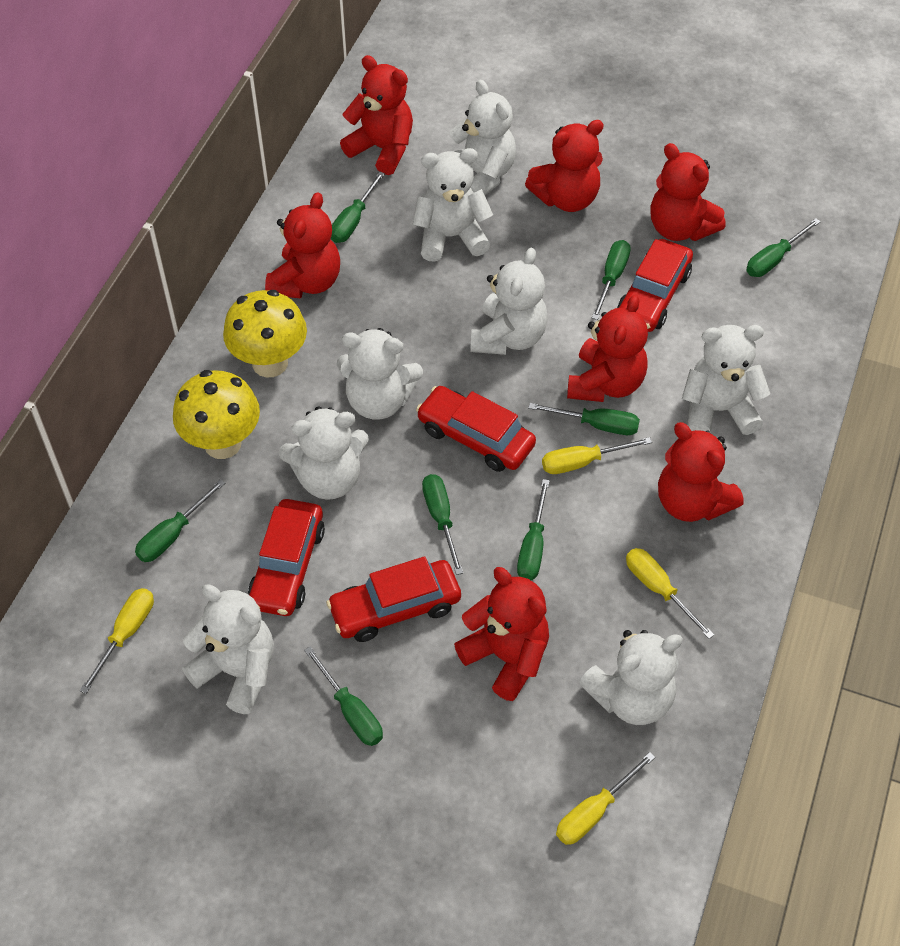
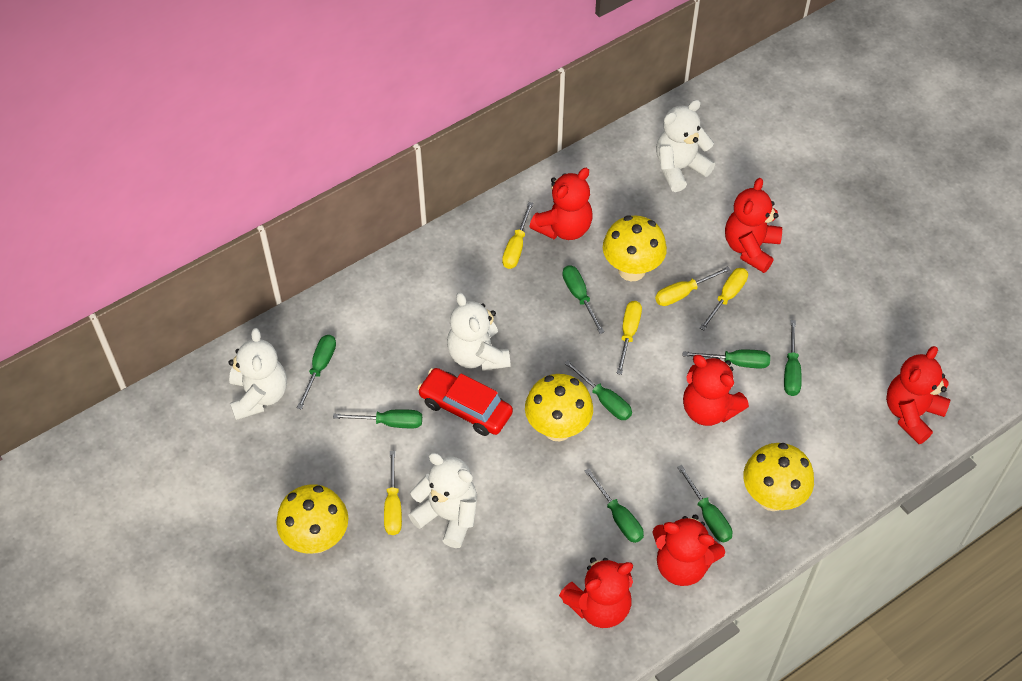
red car: [248,499,325,616] [326,556,461,642] [416,386,536,472] [617,239,693,332] = 4 -> [417,368,513,436] = 1
red teddy bear: [265,192,340,299] [340,55,413,175] [454,567,549,701] [525,120,604,212] [567,295,648,402] [650,143,726,241] [658,422,744,522] = 7 -> [529,168,592,240] [559,557,633,628] [652,515,725,586] [683,355,749,426] [725,178,782,273] [886,346,951,444] = 6
white teddy bear: [182,584,274,714] [279,406,369,500] [337,328,423,419] [413,148,493,262] [450,79,516,195] [470,248,548,355] [579,630,683,725] [682,325,771,435] = 8 -> [228,328,287,420] [408,453,477,548] [447,292,511,371] [656,100,715,192] = 4
yellow mushroom: [173,370,260,459] [223,290,307,377] = 2 -> [276,484,348,554] [525,374,593,441] [603,215,667,281] [743,443,814,511] = 4
yellow screwdriver: [80,588,154,694] [542,437,652,474] [556,752,655,845] [626,548,714,639] = 4 -> [384,451,402,535] [502,202,533,269] [616,301,642,375] [655,266,731,306] [700,268,748,331] = 5

